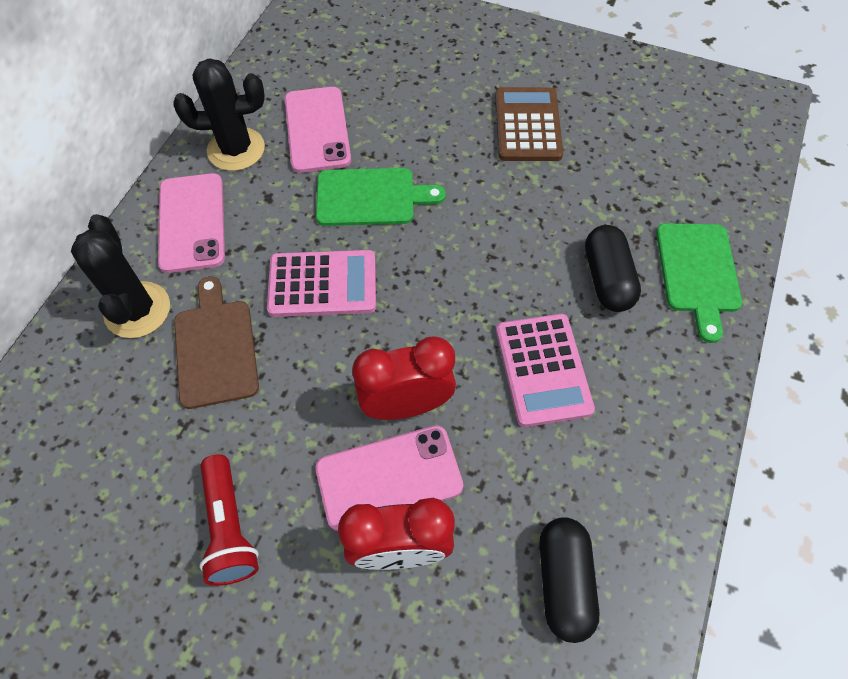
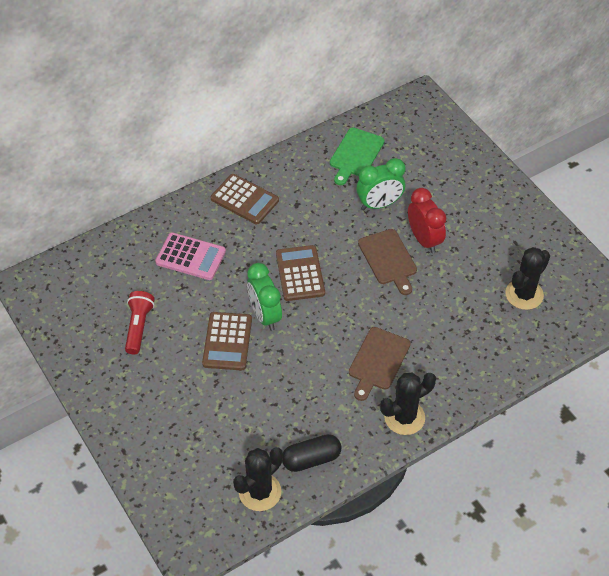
black cactus: [71,214,170,338] [173,58,265,171] = 2 -> [233,447,283,511] [380,372,436,435] [505,247,550,310] = 3
black capsule: [539,517,599,643] [585,225,641,312] = 2 -> [282,434,342,472] = 1
brown calculator: [495,87,563,161] = 1 -> [202,312,252,370] [211,174,279,224] [276,245,325,301] = 3
brown cutting board: [174,276,259,409] = 1 -> [349,327,411,401] [358,229,417,295] = 2
green clock: none = 0 -> [247,263,282,331] [357,158,405,210] = 2
green cutting board: [316,168,446,226] [656,223,742,343] = 2 -> [330,127,385,185] = 1
pink calculator: [267,250,376,317] [496,314,595,427] = 2 -> [155,232,226,280] = 1
pink phone: [158,173,225,273] [285,87,351,173] [315,425,463,531] = 3 -> none = 0
red clock: [338,498,455,570] [352,336,456,420] = 2 -> [408,188,446,253] = 1

